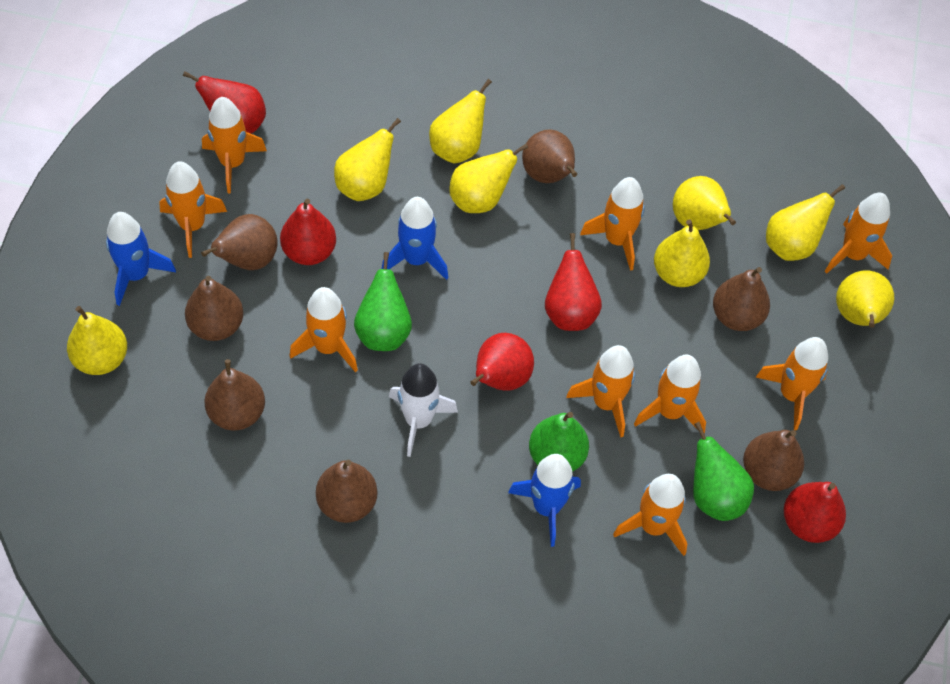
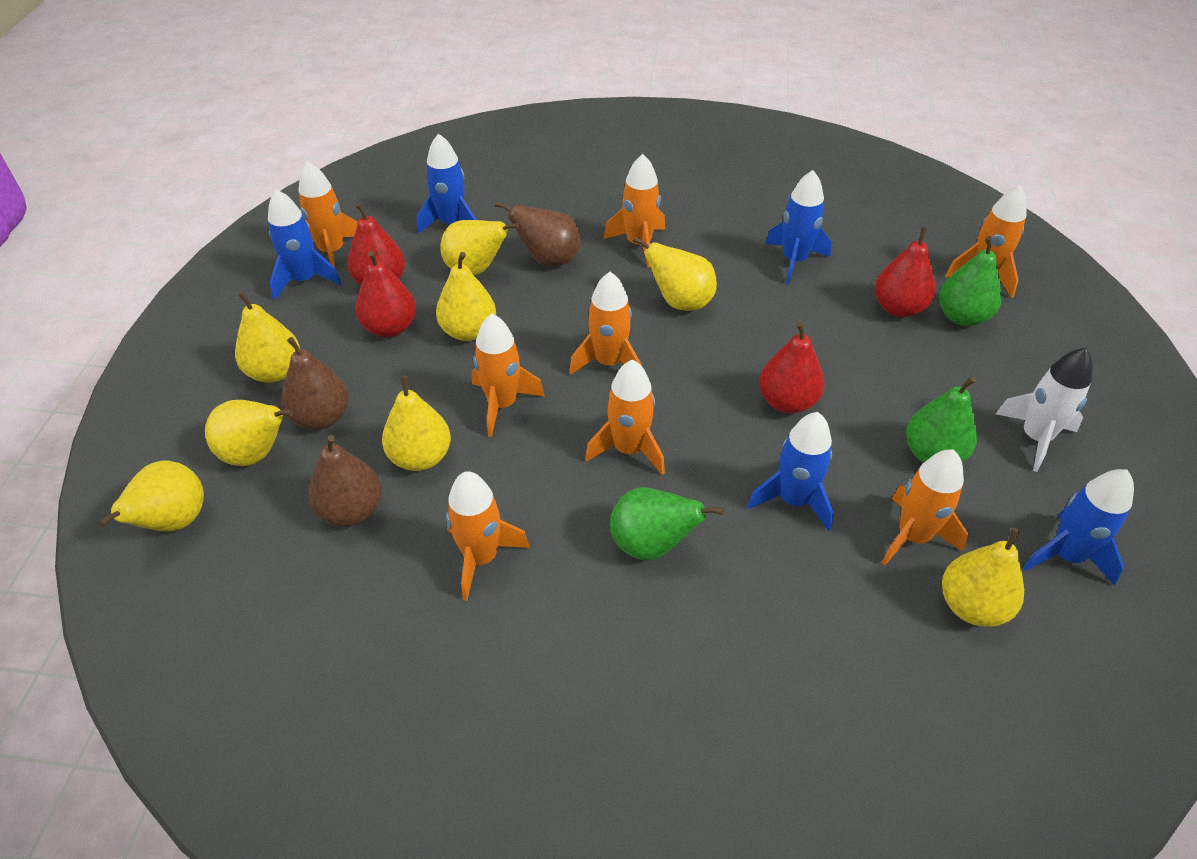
blue rocket: [106,212,176,306] [382,197,448,280] [508,454,581,547] = 3 -> [268,189,342,300] [417,133,477,234] [748,412,834,531] [765,170,831,284] [1023,469,1134,586] = 5
brown pear: [185,276,244,341] [201,214,277,270] [204,359,265,431] [316,460,377,523] [522,129,577,183] [713,267,770,331] [743,430,804,491] = 7 -> [281,337,349,430] [309,435,382,527] [495,201,581,266] = 3
orange rocket: [159,161,227,258] [202,97,267,193] [290,287,358,372] [566,345,635,438] [580,177,645,271] [613,474,688,556] [634,355,706,433] [756,337,828,430] [825,193,892,274] = 9 -> [298,161,358,269] [446,471,530,601] [472,314,545,437] [569,272,642,375] [585,359,665,475] [604,154,665,267] [882,449,968,565] [945,185,1027,298] = 8
red pear: [183,71,266,133] [280,199,336,265] [470,333,534,391] [545,233,602,331] [784,482,846,543] = 5 -> [347,203,405,285] [355,251,416,337] [759,322,825,414] [875,227,936,317] = 4

